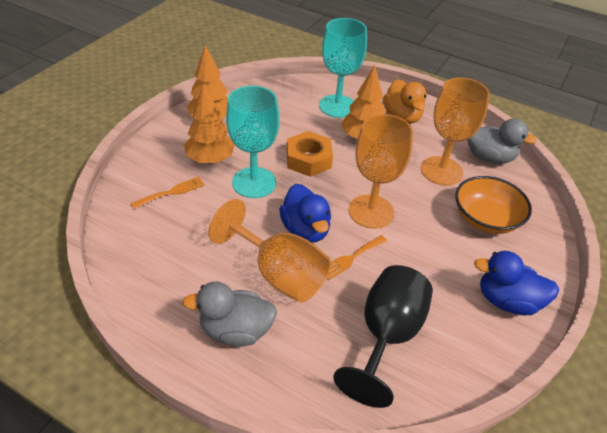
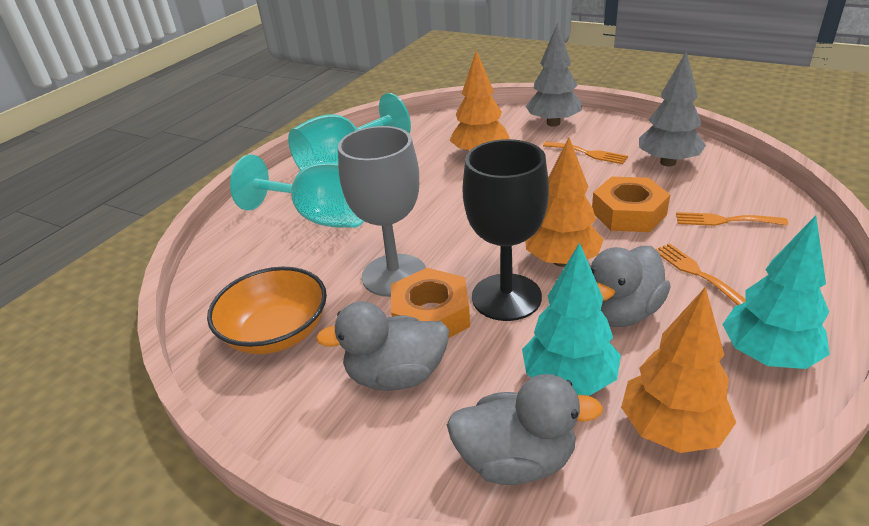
blue duck: [279,184,331,243] [474,251,559,315] = 2 -> none = 0
grey duck: [182,282,277,347] [467,118,537,164] = 2 -> [316,301,449,391] [447,374,603,485] [591,246,671,327] = 3
grey goblet: none = 0 -> [338,126,426,297] = 1
grey tree: none = 0 -> [525,23,582,127] [639,51,706,166] = 2
orange duck: [383,79,426,124] = 1 -> none = 0
orange fork: [131,176,205,209] [327,235,387,280] = 2 -> [543,141,628,164] [656,243,745,305] [676,212,788,226] = 3
orange goblet: [208,199,331,303] [349,114,413,229] [421,78,490,185] = 3 -> none = 0
orange nut: [286,131,333,177] = 1 -> [391,268,470,338] [592,177,670,232] = 2
turquoise tree: none = 0 -> [522,243,621,395] [722,215,830,369] = 2

